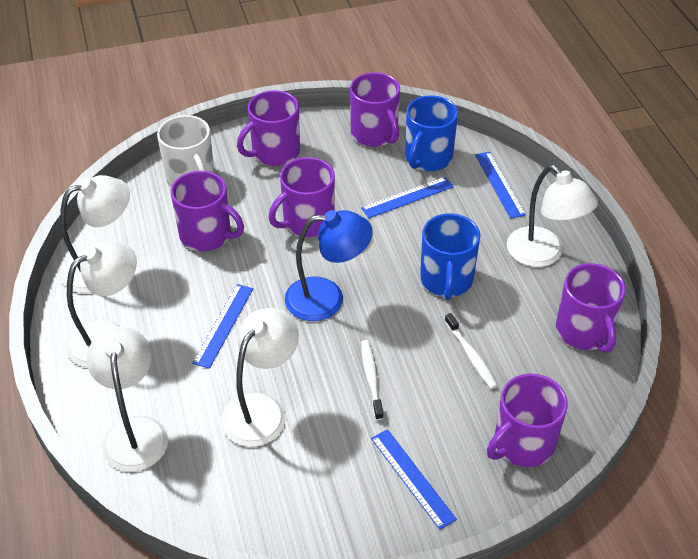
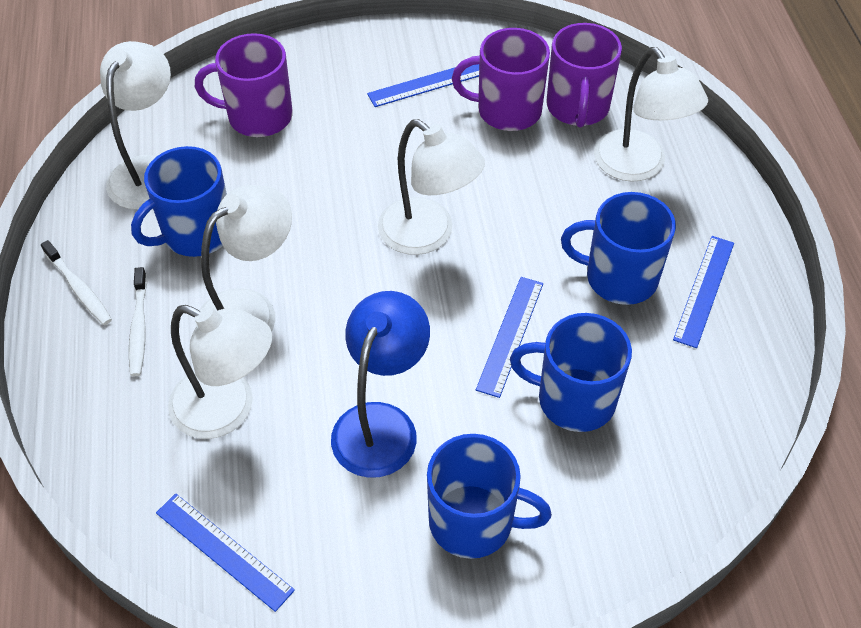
blue mug: [405,95,458,171] [420,213,480,300] = 2 -> [131,146,227,257] [427,434,552,559] [510,313,632,432] [561,192,676,305] = 4
purple mug: [171,171,244,251] [237,90,300,166] [269,157,335,237] [350,72,400,147] [487,373,568,467] [556,263,626,353] = 6 -> [195,33,293,137] [452,28,550,131] [546,23,622,127] = 3
white mug: [157,115,215,187] = 1 -> none = 0

